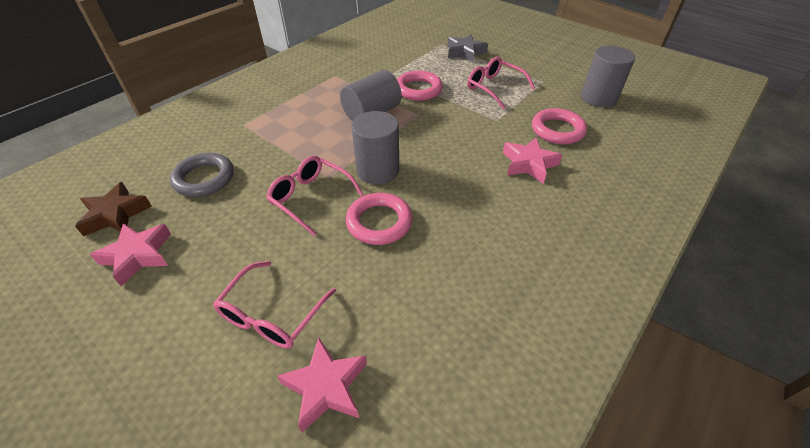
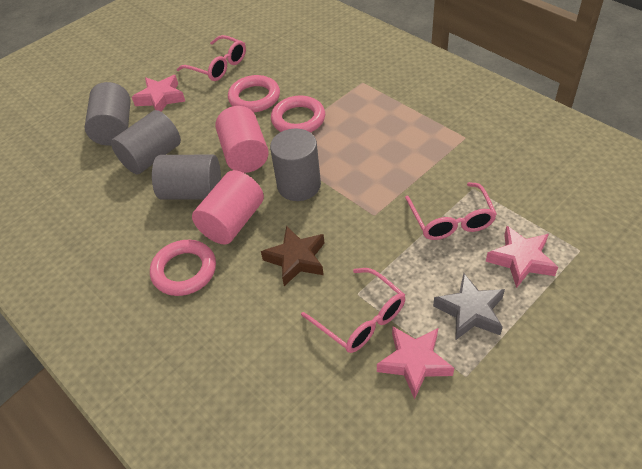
grey cylinder: [340,70,401,122] [351,111,399,184] [581,46,635,108] = 3 -> [84,82,131,146] [111,110,181,175] [152,155,221,200] [270,129,321,201] = 4
grey ring: [170,153,234,197] = 1 -> none = 0
pink cylinder: none = 0 -> [192,170,264,244] [215,106,269,173] = 2

